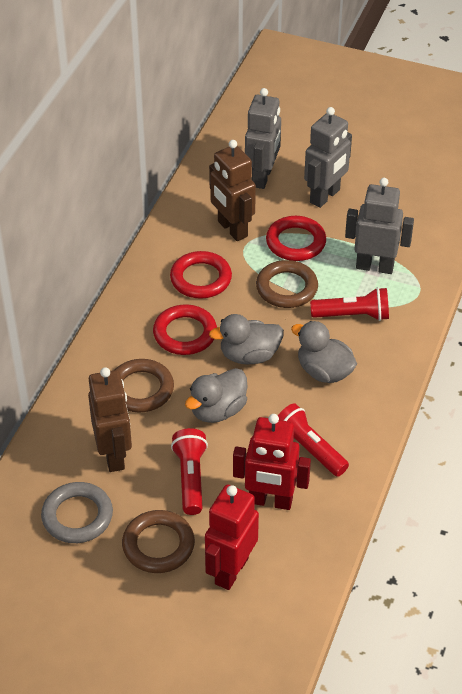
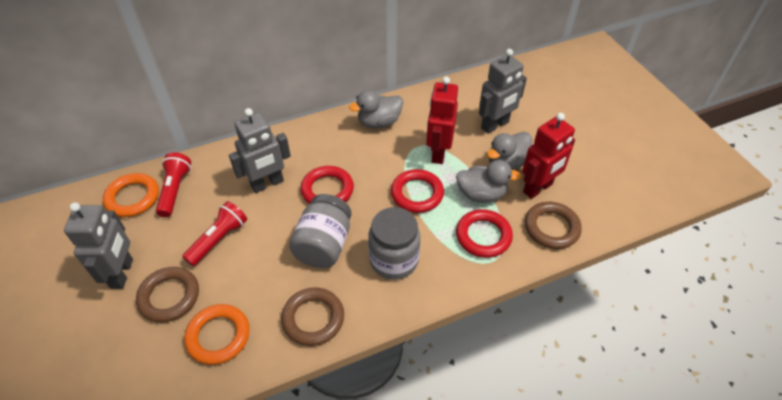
brown robot: [88,367,132,472] [209,140,256,241] = 2 -> none = 0
grey jar: none = 0 -> [289,194,352,268] [368,207,420,280] = 2
grey ring: [41,482,113,543] = 1 -> none = 0
orange ring: none = 0 -> [103,173,159,217] [184,304,250,365] = 2
red flashlight: [171,428,208,515] [278,403,349,477] [310,287,389,321] = 3 -> [156,152,191,217] [182,201,247,266] = 2

